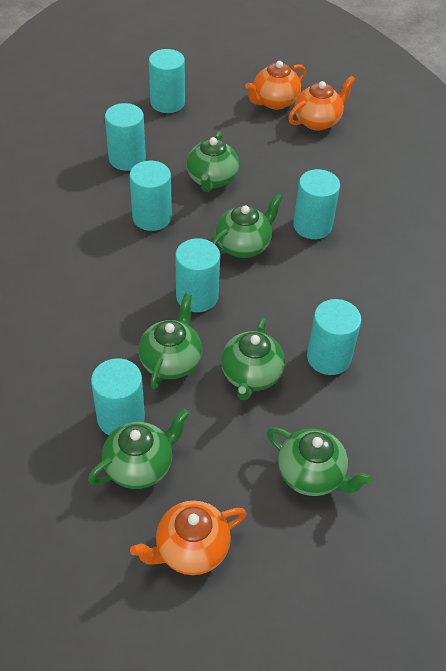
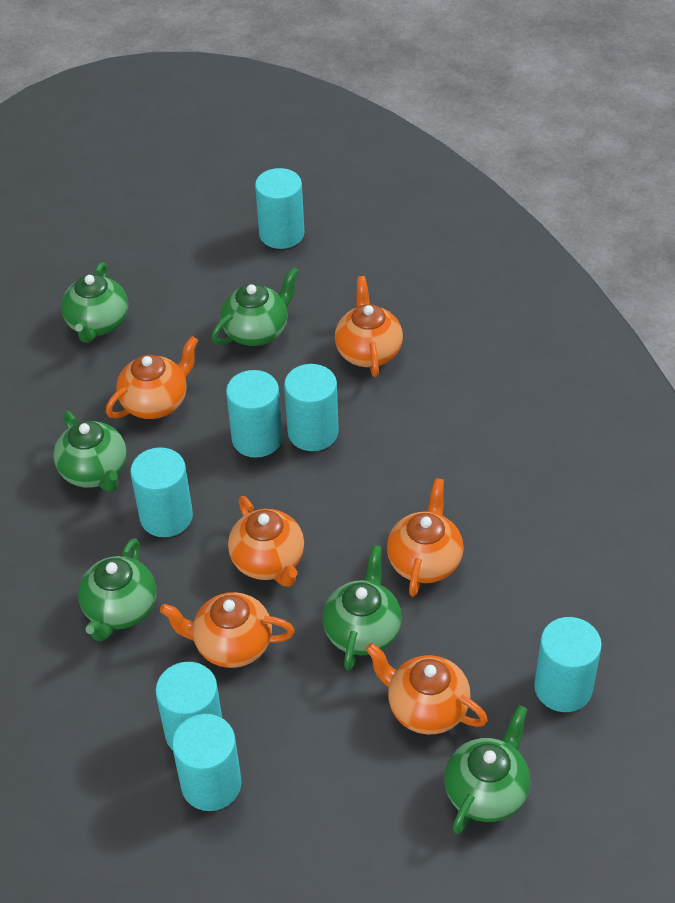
orange teapot: [130,501,247,575] [245,61,306,110] [288,75,356,131] = 3 -> [106,336,198,419] [160,592,295,668] [228,496,304,587] [335,276,403,377] [366,643,488,734] [387,478,464,597] = 6

